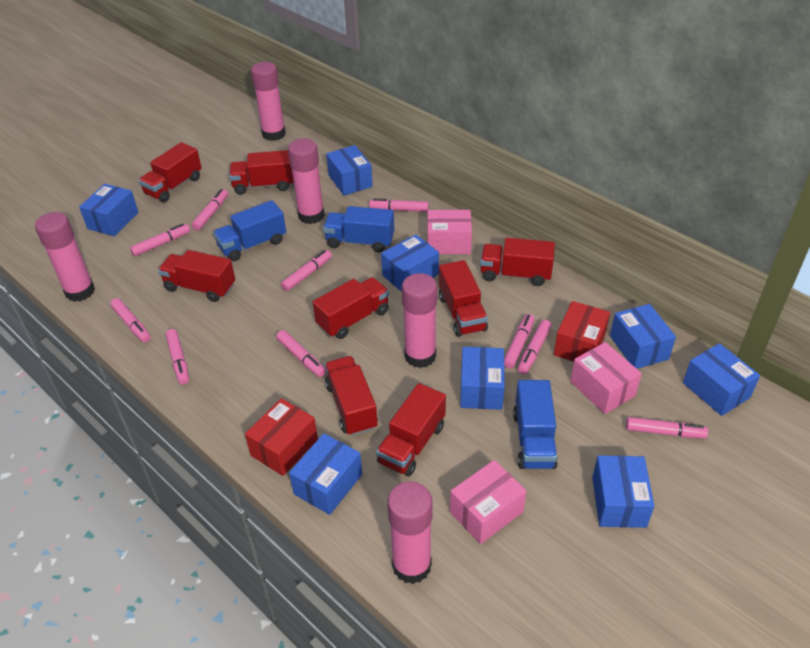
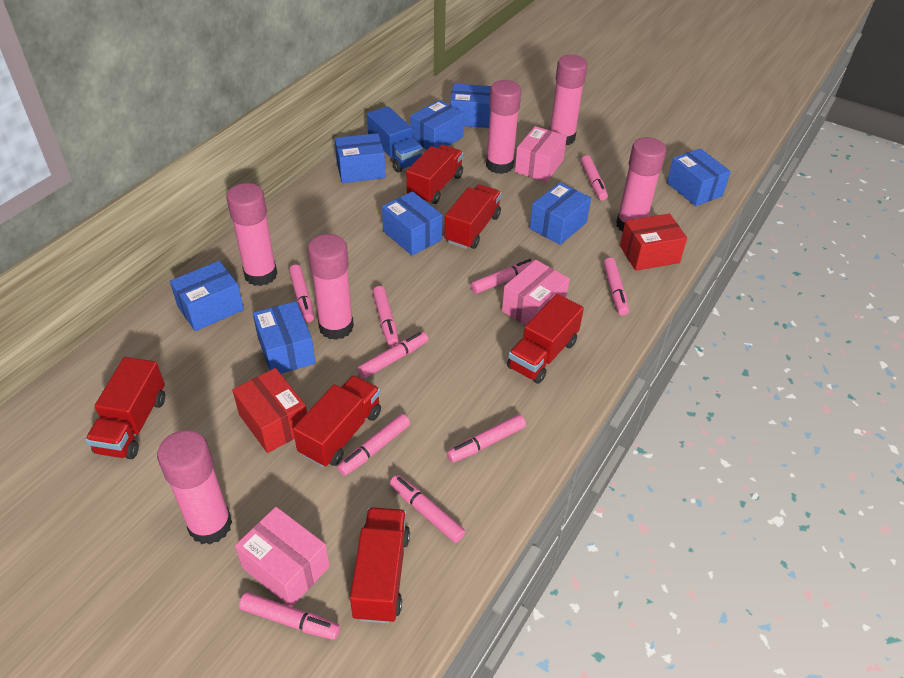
blue truck: [213,200,286,261] [323,206,394,253] [513,380,558,469] = 3 -> [367,106,423,172] = 1
pink glue stick: [35,212,95,302] [251,62,286,141] [288,139,325,224] [387,481,432,584] [402,273,437,368] = 5 -> [157,430,232,544] [226,183,278,286] [307,234,354,340] [486,80,521,174] [550,55,587,145] [616,137,666,232] = 6
red truck: [138,142,202,203] [158,250,235,302] [229,150,294,195] [313,277,389,339] [325,356,378,436] [376,383,446,477] [439,260,488,337] [480,238,555,286] = 8 -> [85,357,165,459] [293,375,381,467] [350,507,410,623] [406,145,463,204] [444,184,501,249] [507,294,584,384] = 6

